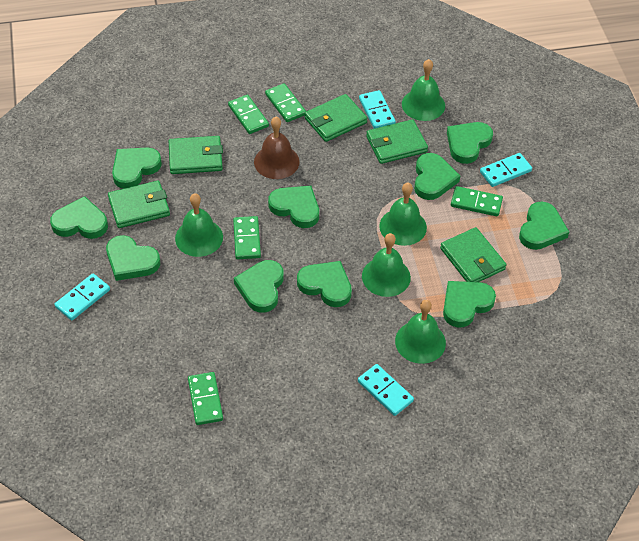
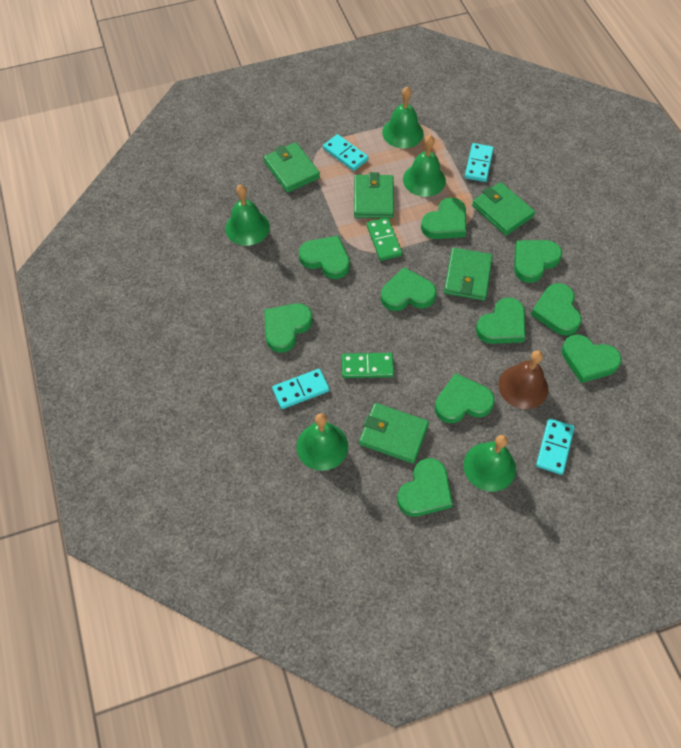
green domino: [188,372,223,425] [228,95,269,134] [233,216,261,259] [265,83,306,122] [451,186,503,216] = 5 -> [342,353,394,378] [367,217,402,261] = 2

